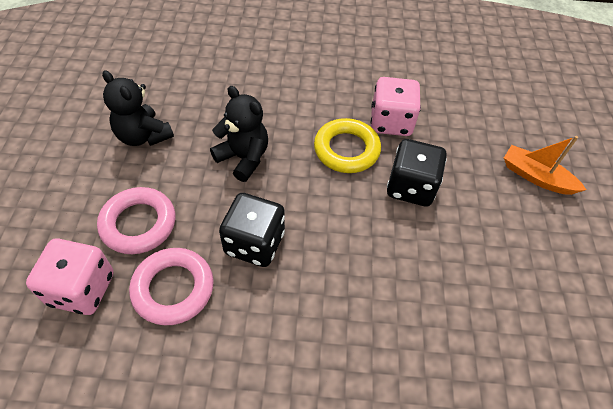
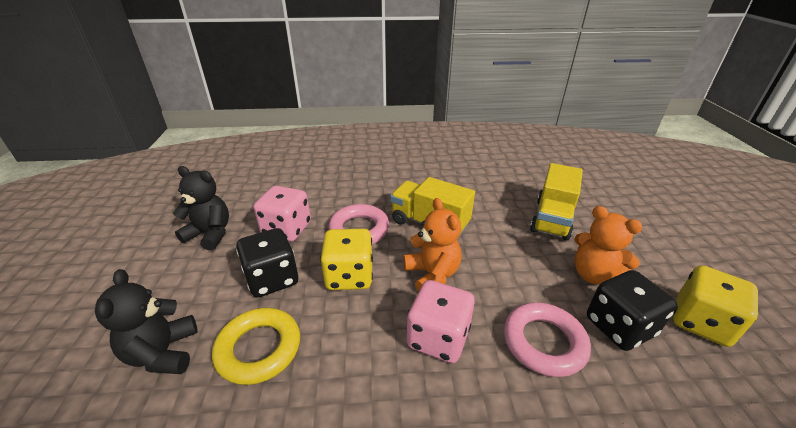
orange boat: [504,136,586,195] = 1 -> none = 0
orange teddy bear: none = 0 -> [404,198,462,292] [574,206,642,285] = 2
yellow dice: none = 0 -> [320,229,373,290] [673,265,758,347] = 2
yellow truck: none = 0 -> [390,177,475,237] [530,163,583,240] = 2

